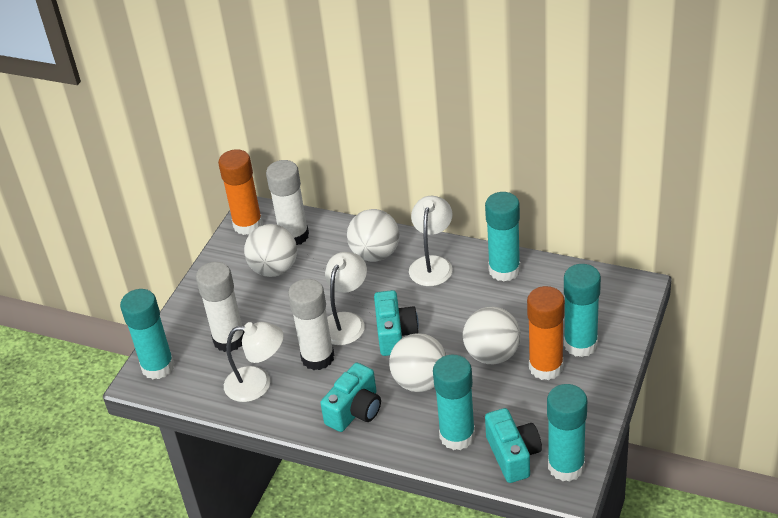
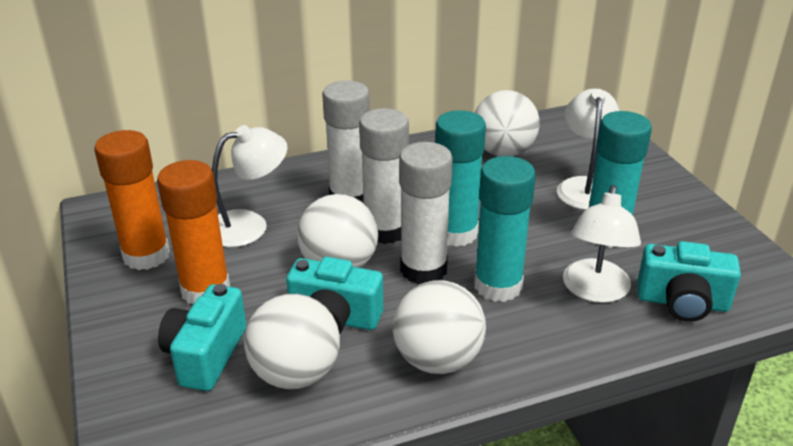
turquoise glue stick: [120,289,175,379] [433,355,475,450] [485,192,521,282] [547,384,587,482] [564,264,601,357] = 5 -> [435,110,486,247] [474,156,536,302] [589,111,652,248] = 3

